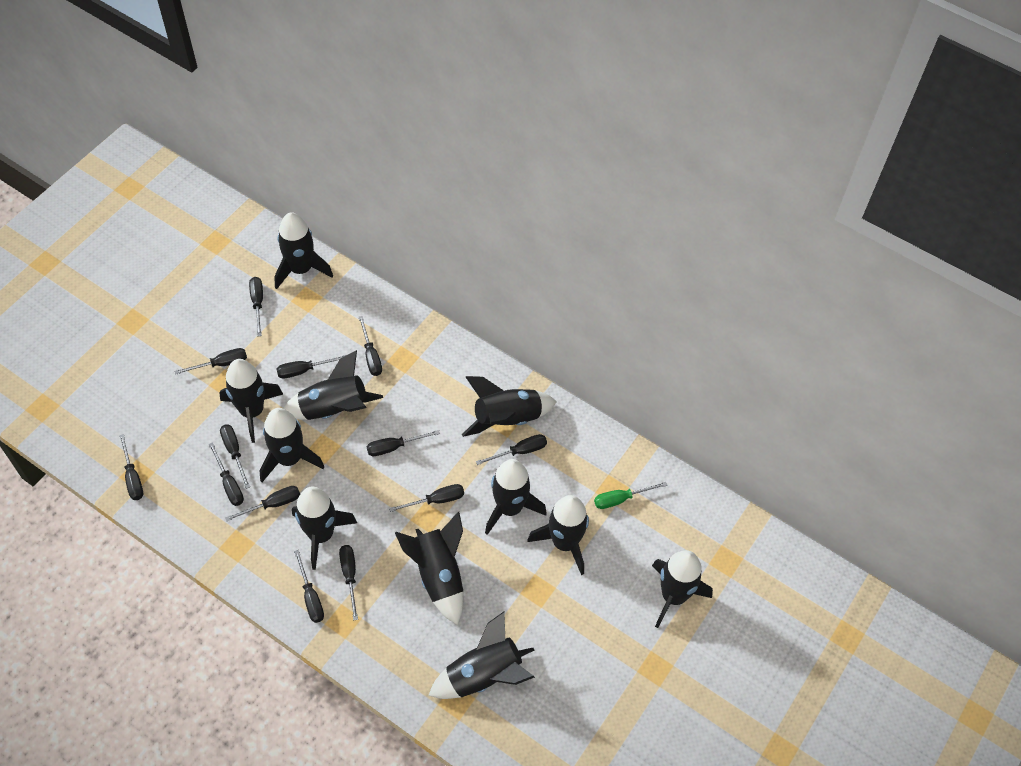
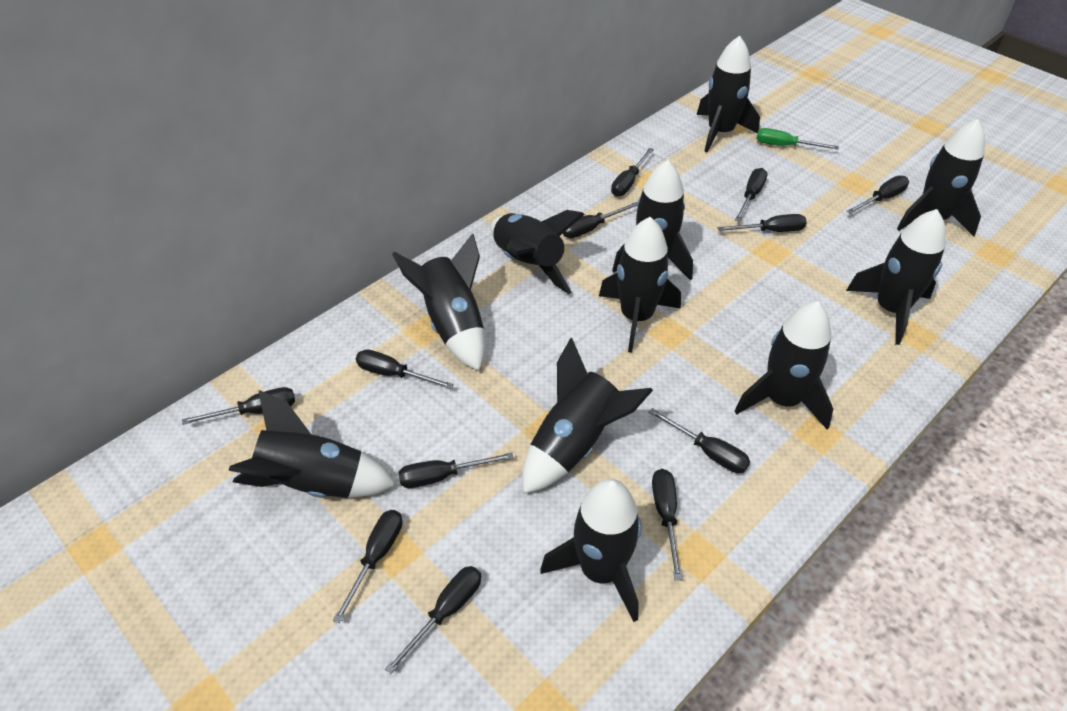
black screwdriver: [119,434,143,500] [175,348,247,375] [209,442,244,506] [220,424,250,489] [225,486,300,522] [249,277,263,337] [277,355,346,379] [294,550,324,623] [339,545,358,620] [359,316,382,376] [366,430,440,456] [389,484,464,512] [476,434,547,465] = 13 -> [182,387,295,425] [333,510,402,623] [356,349,453,389] [385,566,481,674] [398,452,514,488] [563,202,637,238] [611,148,654,197] [648,408,750,473] [652,469,682,580] [718,214,807,232] [735,168,768,221] [847,176,909,214] = 12

